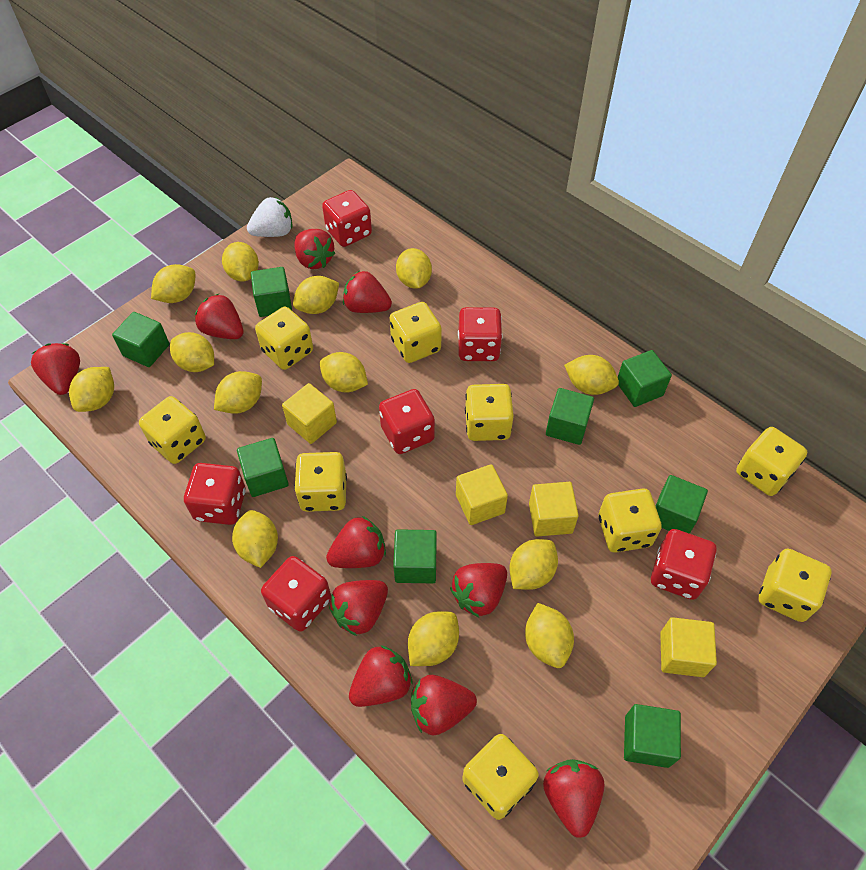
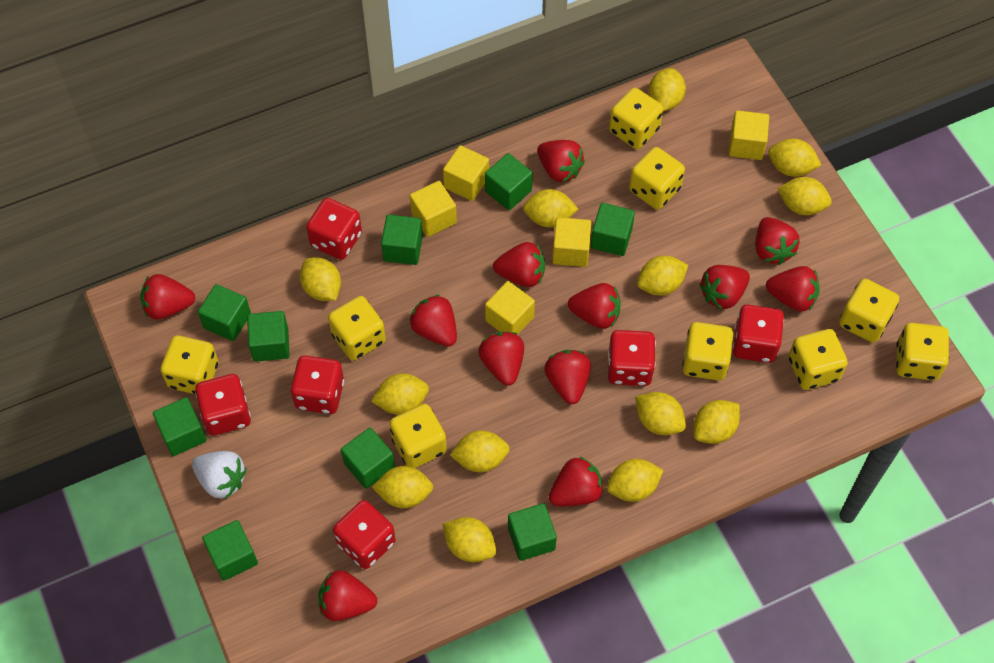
green cube: [112,312,169,367] [237,438,289,497] [251,267,292,317] [393,529,437,583] [546,388,594,445] [618,350,672,407] [624,704,681,768] [656,475,708,534] = 8 -> [153,397,207,456] [198,284,251,341] [202,520,258,581] [247,311,290,362] [341,427,395,489] [381,215,423,265] [485,153,533,210] [508,503,557,561] [591,203,635,256] = 9
red strawberry: [31,343,80,395] [195,294,244,339] [294,229,335,269] [326,516,386,568] [329,580,388,636] [343,271,392,313] [349,645,412,707] [411,675,477,735] [450,563,507,618] [543,759,605,838] = 10 -> [140,274,195,320] [318,570,377,621] [409,295,457,346] [478,332,524,386] [493,242,545,287] [537,140,585,182] [544,350,591,404] [549,456,604,506] [568,283,621,329] [700,265,750,310] [755,217,800,265] [766,266,820,312] = 12
yellow cube: [282,383,337,444] [456,464,508,525] [529,482,579,537] [660,617,717,677] = 4 -> [410,181,457,237] [443,145,489,201] [485,281,535,335] [552,217,591,267] [729,110,769,160] = 5

